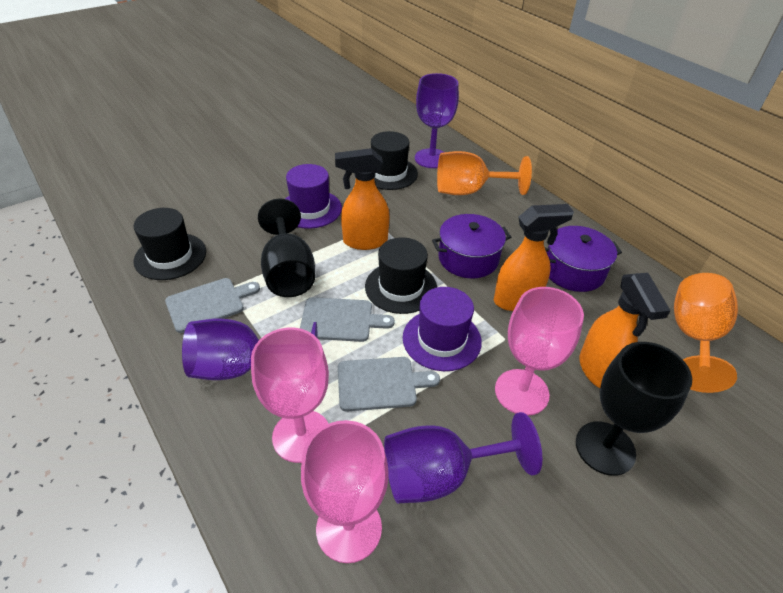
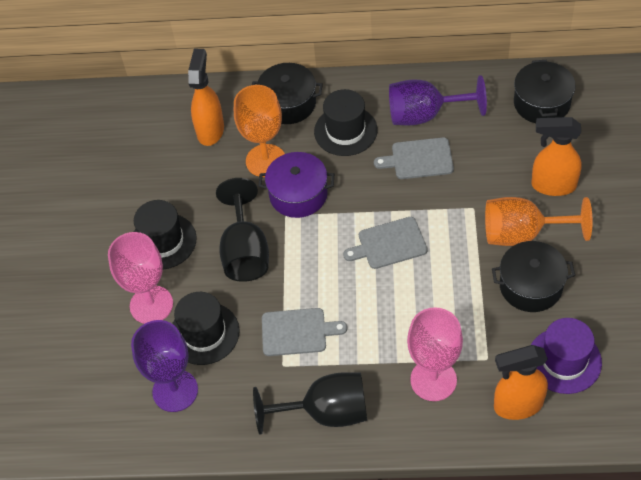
black pot: none = 0 -> [252,63,323,124] [492,241,575,312] [514,60,576,123] = 3
pink goblet: [251,328,329,463] [301,420,389,563] [495,287,584,416] = 3 -> [108,232,173,324] [407,307,463,401] = 2
purple goblet: [182,319,318,380] [384,412,543,503] [415,73,459,168] = 3 -> [131,320,198,412] [389,75,487,125] = 2
purple hat: [285,164,342,229] [403,287,482,371] = 2 -> [531,318,602,394] = 1
purple pot: [432,214,511,278] [545,226,622,292] = 2 -> [259,152,334,218] = 1

